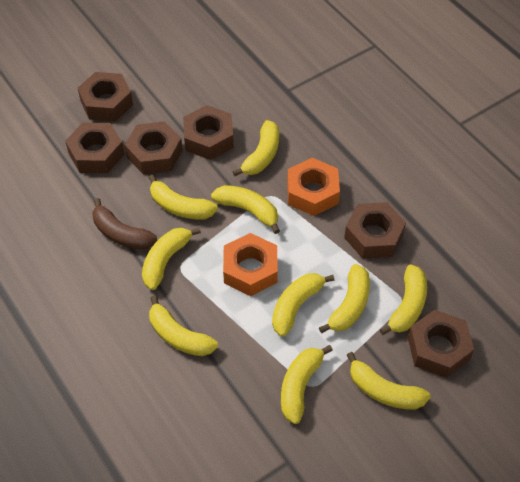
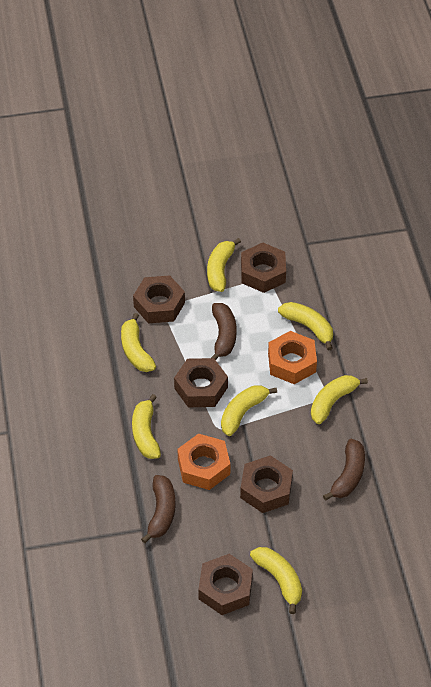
brown banana: [92,198,157,250] = 1 -> [141,475,175,543] [211,303,236,360] [323,439,365,501] = 3
brown nut: [65,123,124,173] [78,72,133,121] [125,121,183,175] [183,105,234,160] [344,202,406,259] [408,310,474,378] = 6 -> [133,275,185,323] [174,358,228,407] [198,554,253,615] [240,455,293,513] [241,243,286,293] = 5
yellow banana: [142,227,201,290] [149,175,218,219] [149,295,218,356] [211,185,280,234] [232,120,279,176] [272,273,335,337] [281,345,333,424] [319,264,370,333] [347,352,431,410] [380,264,427,335] = 10 -> [121,313,156,372] [132,394,161,459] [207,238,241,292] [221,385,277,436] [250,547,302,614] [278,302,333,350] [311,375,368,424] = 7

